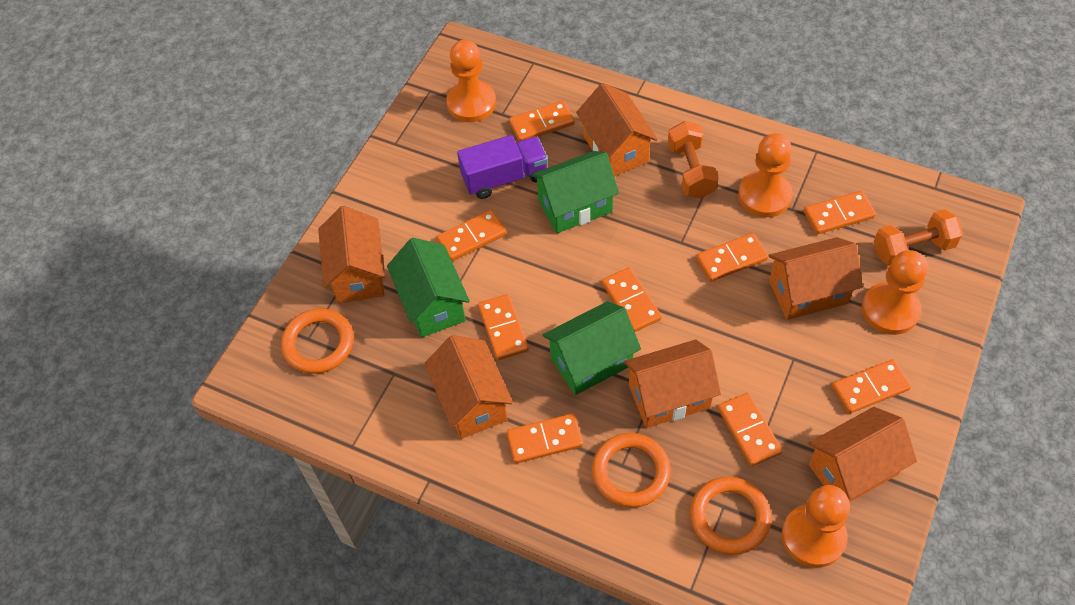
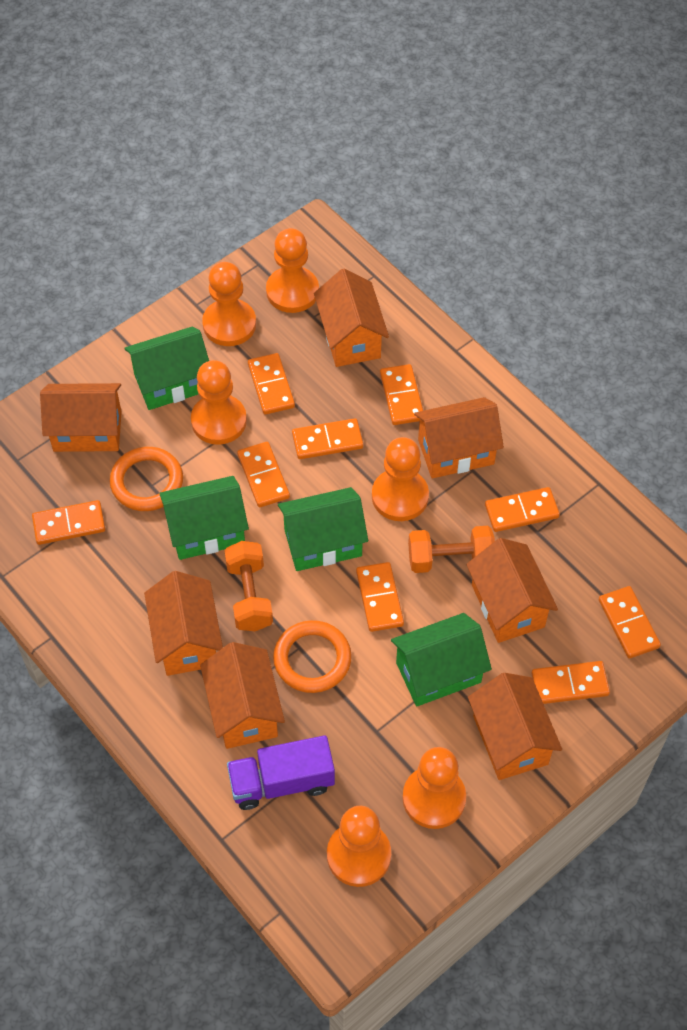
green house: [387,238,470,338] [531,151,619,233] [542,301,641,395] = 3 -> [124,327,209,410] [159,476,249,560] [278,487,368,571] [391,613,492,707] = 4
orange house: [318,206,385,304] [424,335,513,439] [576,83,658,176] [624,339,721,428] [768,237,863,320] [808,407,917,502] = 6 -> [40,383,122,452] [144,571,223,676] [200,642,285,749] [314,269,389,367] [414,397,504,479] [466,538,558,643] [468,673,562,780] = 7
orange pawn: [446,40,496,122] [738,133,793,217] [782,485,850,568] [862,250,928,335] = 4 -> [191,360,247,445] [202,262,256,346] [266,228,319,313] [327,806,391,887] [372,437,429,521] [403,747,466,829] = 6
orange ring: [281,308,354,374] [592,433,671,508] [690,477,772,555] = 3 -> [110,447,183,511] [273,620,352,693] = 2

